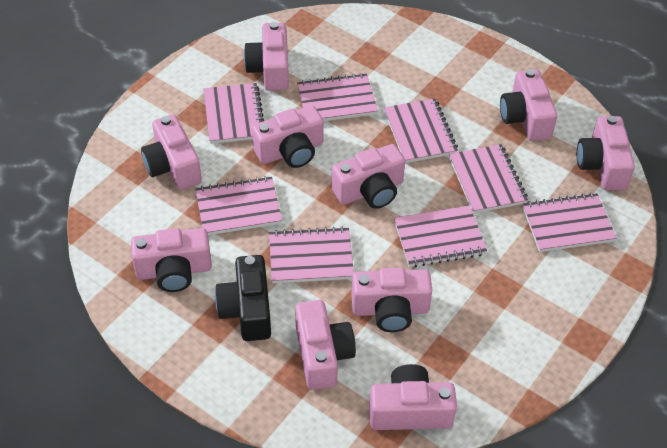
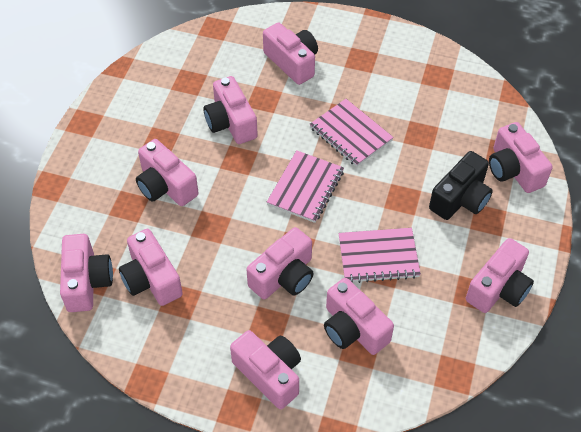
pink notebook: [196,176,282,235] [204,83,264,144] [269,226,354,283] [297,73,378,121] [384,98,458,163] [394,205,487,267] [449,144,528,214] [523,193,617,252] = 8 -> [267,150,344,223] [309,99,394,167] [338,228,421,283] = 3

